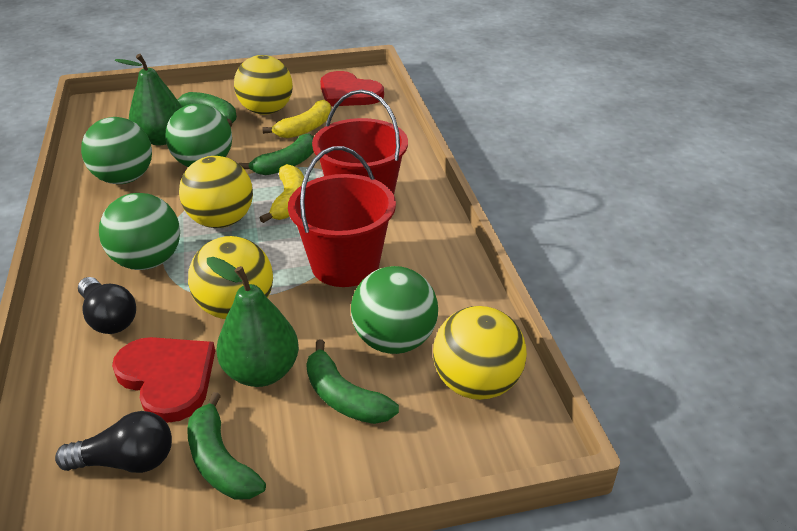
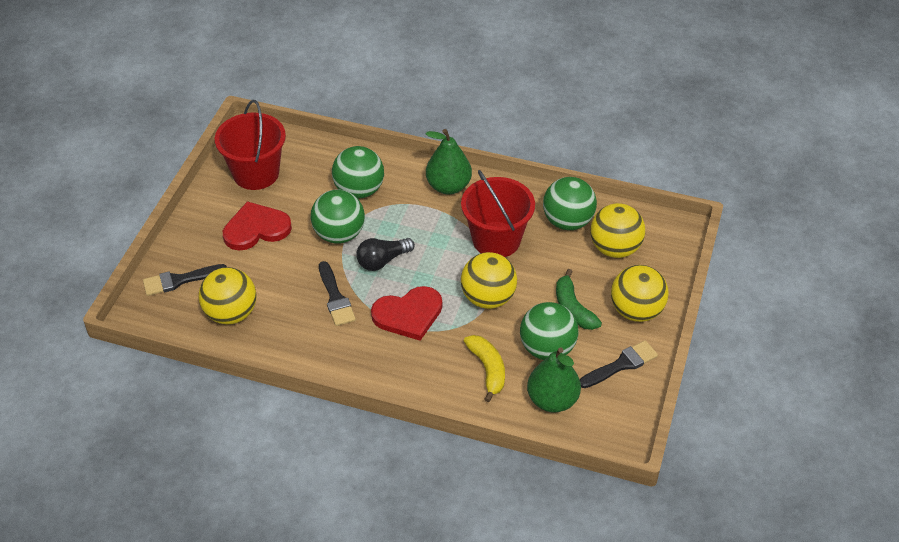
black brush: none = 0 -> [143,264,227,296] [319,261,356,326] [579,340,658,388] = 3
black light bulb: [55,411,172,473] [78,277,136,334] = 2 -> [356,238,415,271] = 1
green banana: [177,92,237,127] [187,392,266,499] [239,134,314,175] [306,340,399,424] = 4 -> [556,269,602,330] = 1
yellow banana: [260,164,304,223] [262,100,331,138] = 2 -> [464,335,505,402] = 1

